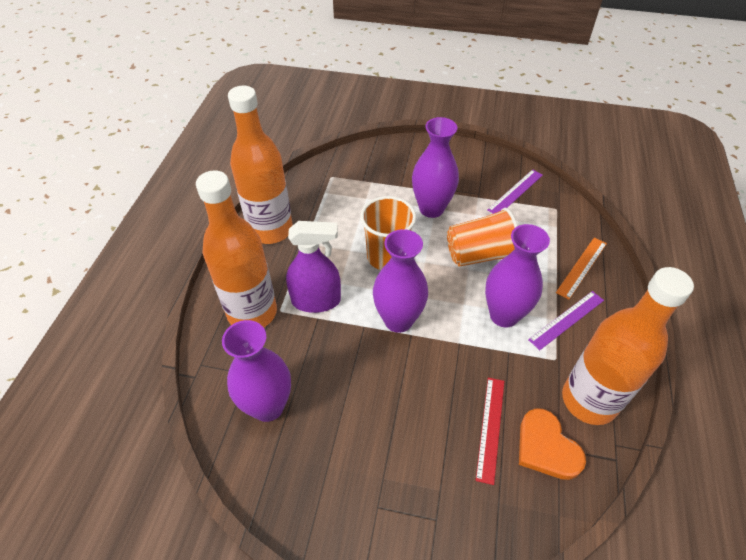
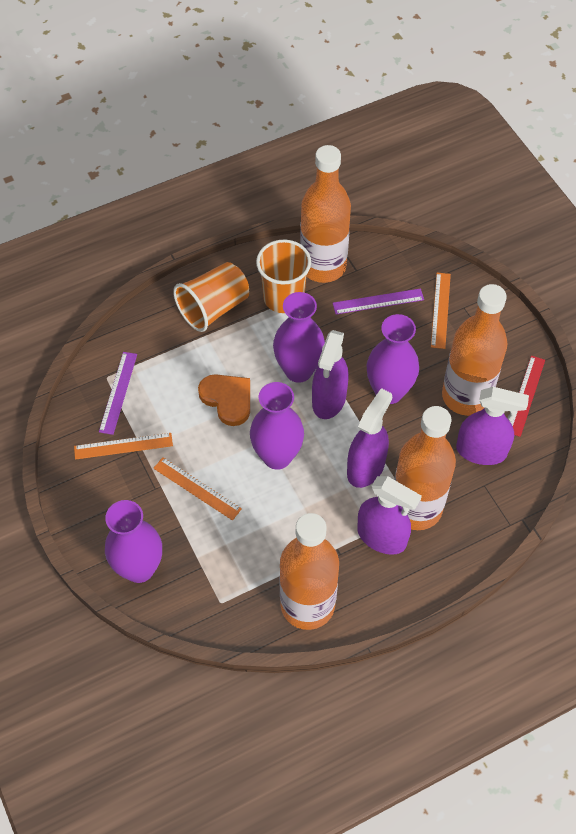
orange bottle: [196,170,277,328] [228,86,293,244] [562,267,694,425] = 3 -> [280,513,339,630] [300,145,351,283] [394,406,456,530] [442,284,507,416] = 4
orange ruler: [556,237,607,300] = 1 -> [74,433,173,460] [153,457,242,521] [431,273,451,349] = 3
purple spray bottle: [286,221,341,313] = 1 -> [312,330,349,419] [347,388,392,488] [357,476,422,555] [456,387,529,465] = 4

